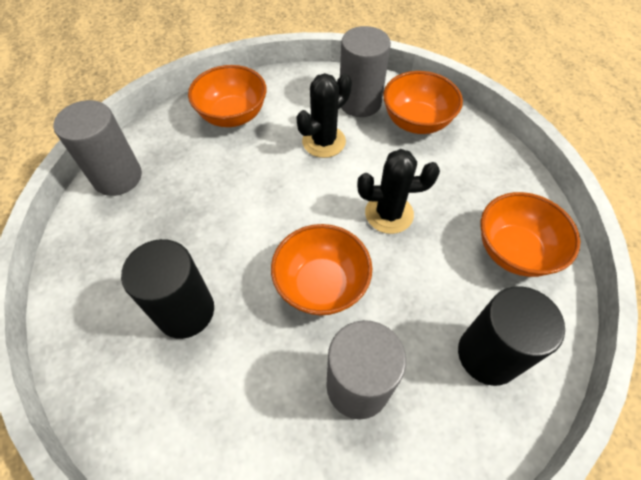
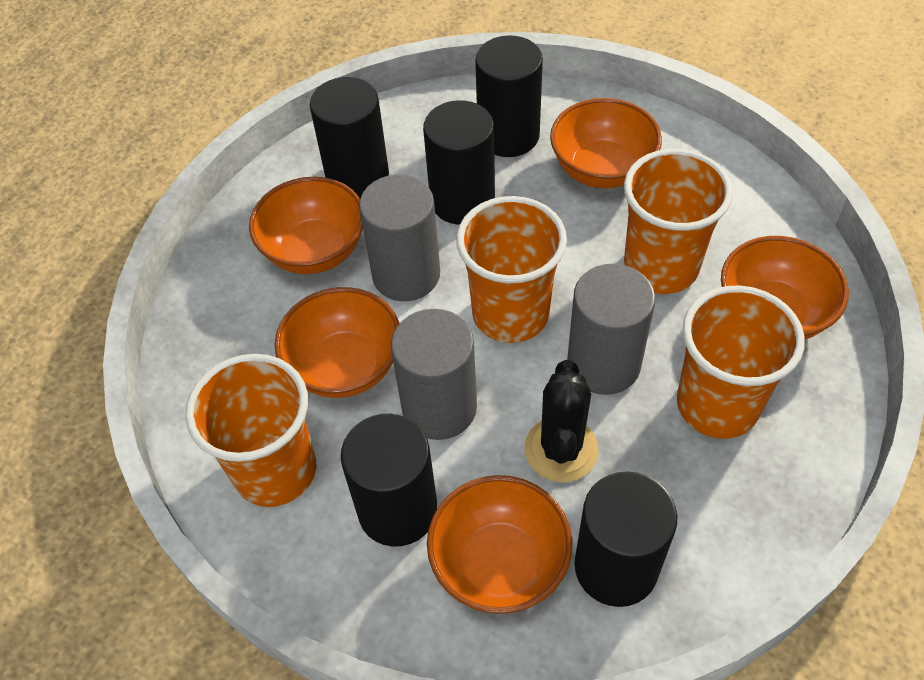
black cactus: [296,73,352,158] [357,149,440,234] = 2 -> [524,360,599,482] = 1
black cylinder: [121,239,214,339] [458,286,565,386] = 2 -> [310,77,389,198] [341,414,437,547] [423,100,495,225] [475,35,543,157] [575,472,677,607] = 5
orange bowl: [188,65,267,127] [271,224,372,316] [383,71,463,134] [481,192,580,277] = 4 -> [249,177,363,274] [274,287,400,398] [427,475,573,614] [550,98,662,188] [721,236,849,340] = 5
orange cup: none = 0 -> [185,354,316,507] [456,196,567,343] [624,149,733,294] [677,285,805,439] = 4

